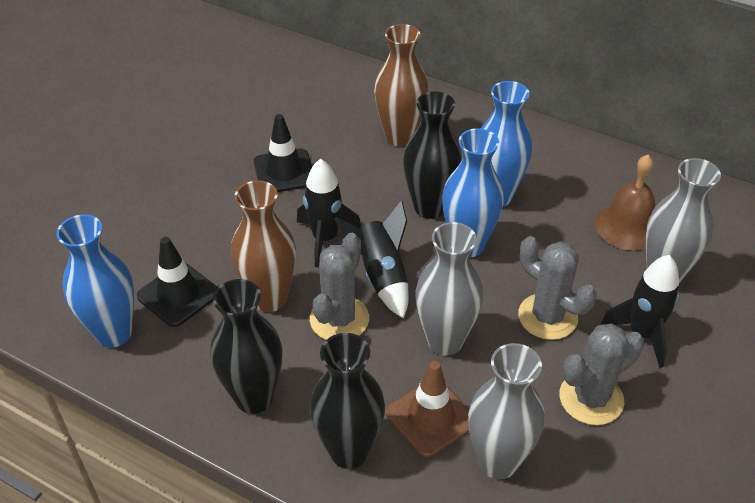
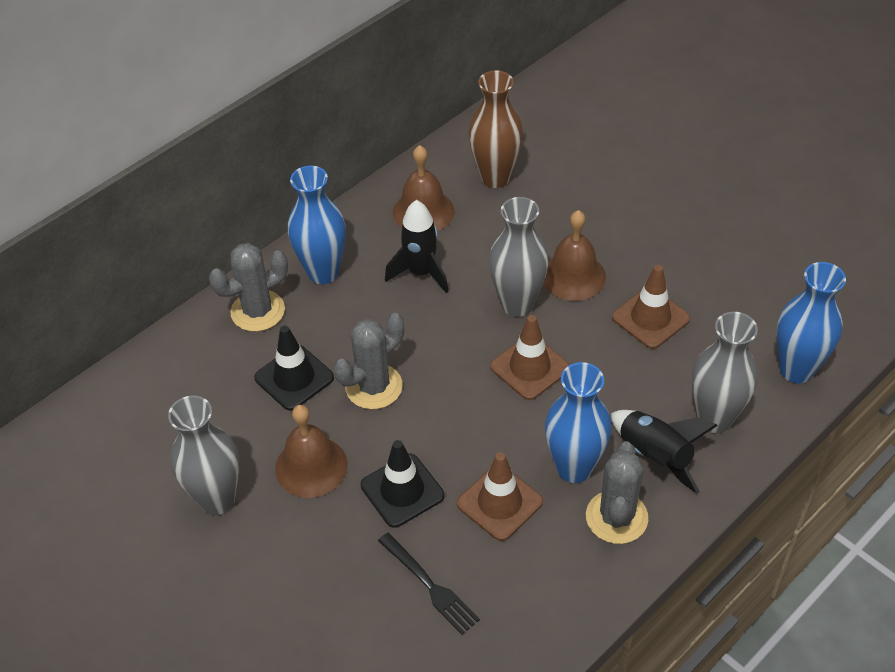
black fork: none = 0 -> [378,532,480,635] = 1
black rocket: [297,159,361,267] [334,200,409,318] [600,255,679,368] = 3 -> [385,200,449,293] [611,410,718,494] = 2
black vase: [210,279,283,414] [310,333,385,469] [403,91,462,219] = 3 -> none = 0
brown bell: [594,155,656,251] = 1 -> [275,405,347,498] [393,145,454,231] [543,210,606,301] = 3
brown traffic cone: [386,361,469,458] = 1 -> [457,452,543,541] [490,315,570,400] [612,265,690,349] = 3
brown vase: [231,180,296,312] [374,24,429,147] = 2 -> [469,70,523,188] = 1

